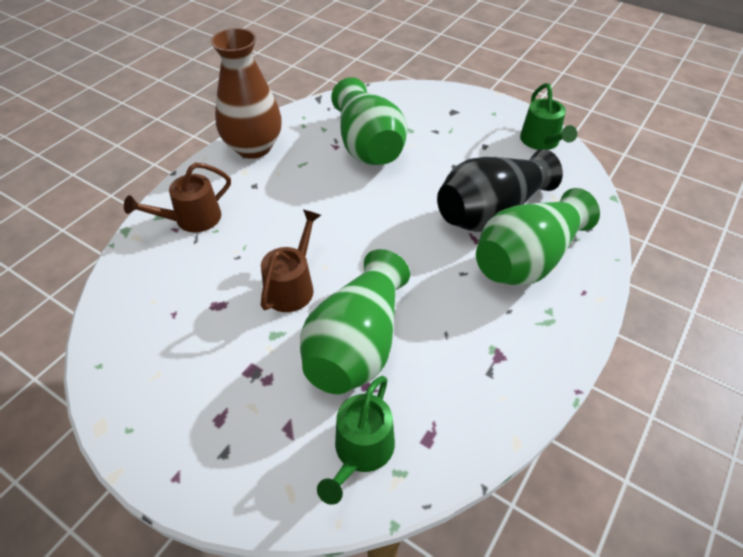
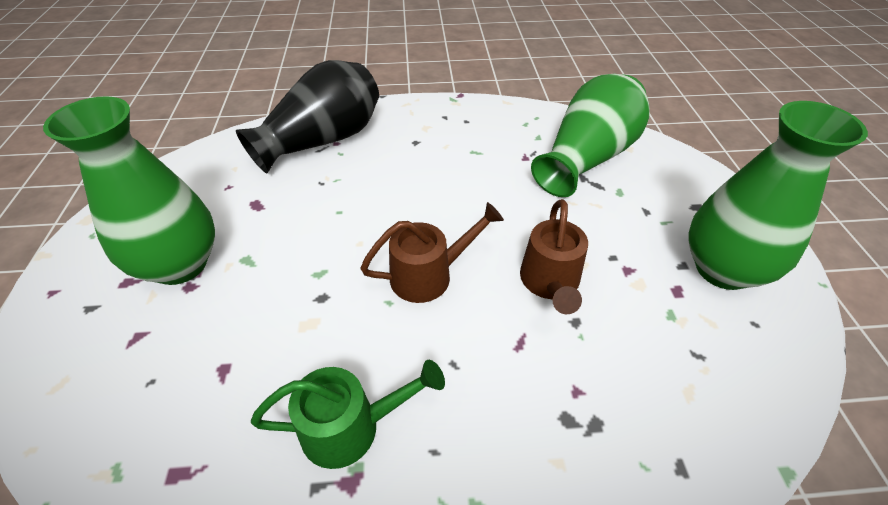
brown vase: [210,28,282,159] = 1 -> none = 0
green watering can: [317,376,395,505] [520,83,577,150] = 2 -> [251,360,445,469] = 1

